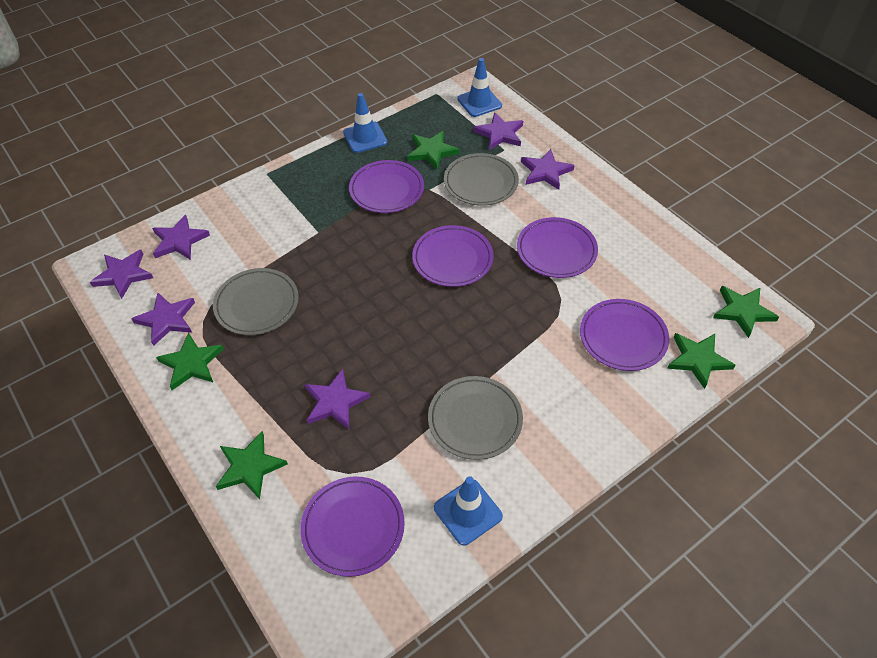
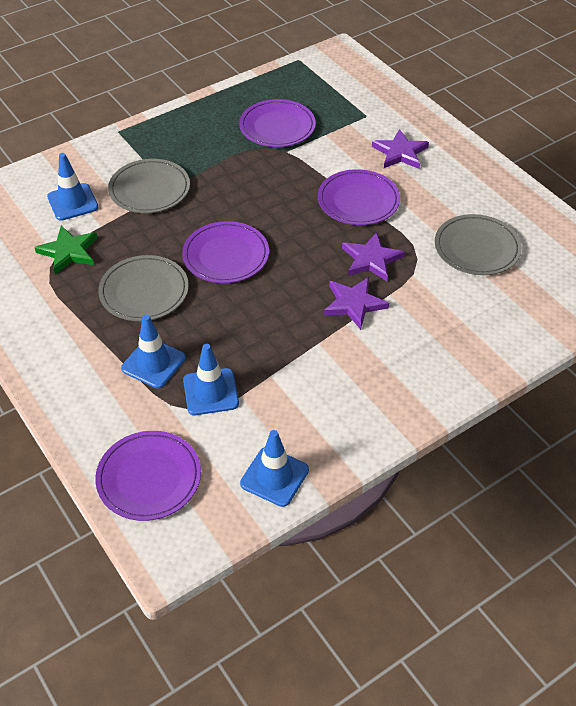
blue traffic cone: [343,93,387,153] [434,476,503,546] [457,58,502,117] = 3 -> [47,153,98,221] [121,315,186,388] [183,344,239,415] [240,430,309,507] = 4
green star: [156,333,224,390] [216,431,288,499] [407,131,459,170] [667,333,735,389] [713,286,779,338] = 5 -> [34,226,97,274] = 1
purple plate: [300,476,405,577] [349,160,424,213] [412,225,494,287] [517,217,598,278] [580,299,669,371] = 5 -> [95,431,201,521] [182,221,269,283] [239,99,316,147] [318,169,400,225] = 4
purple star: [90,249,153,299] [132,293,195,346] [152,215,210,260] [304,369,371,429] [473,112,523,150] [521,149,575,190] = 6 -> [323,277,389,330] [342,232,405,281] [372,129,429,169] = 3

